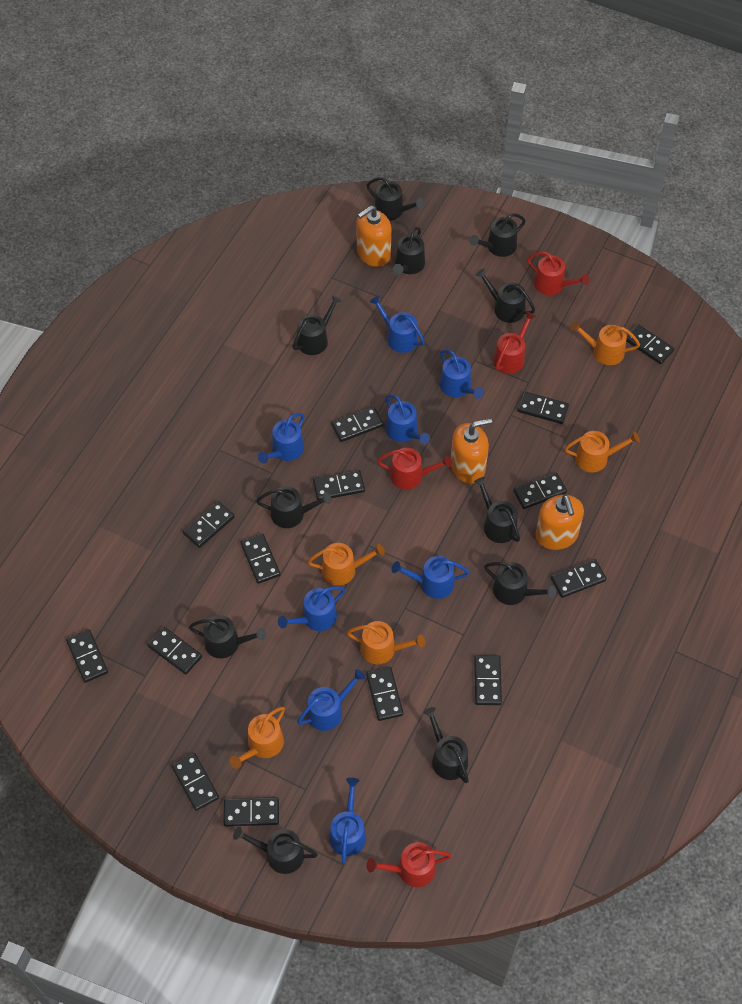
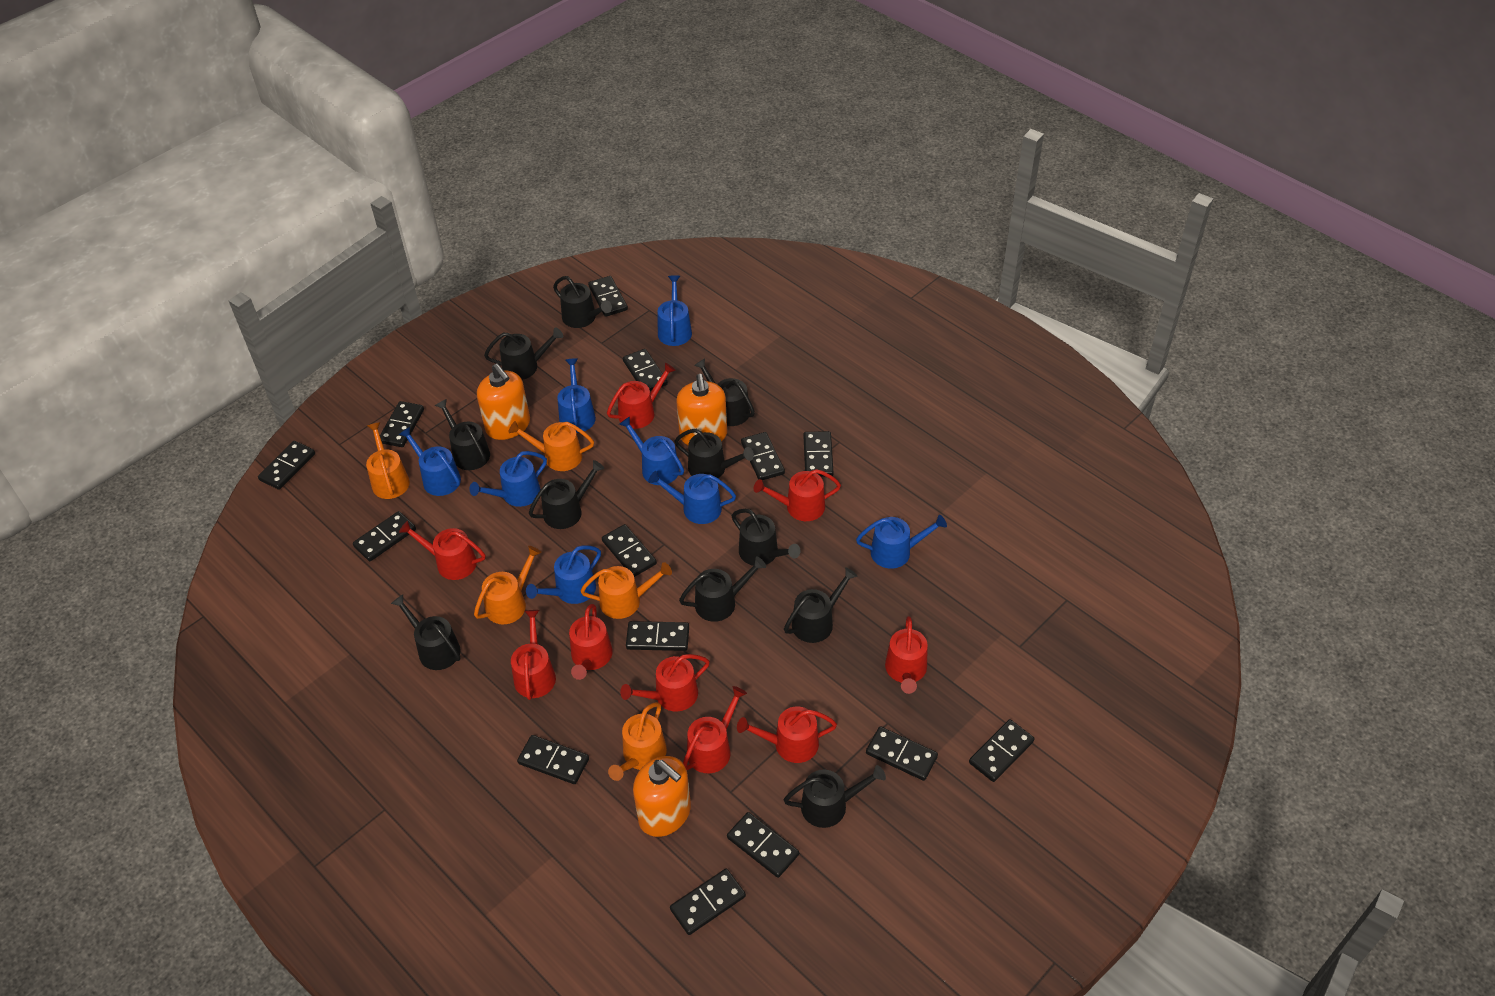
red watering can: [366,842,451,887] [377,448,452,490] [493,311,536,374] [527,252,589,295] = 4 -> [399,521,485,580] [511,610,556,700] [569,604,613,680] [607,363,676,429] [620,654,710,711] [683,686,747,773] [737,706,837,763] [754,469,841,521] [885,616,928,694] = 9

